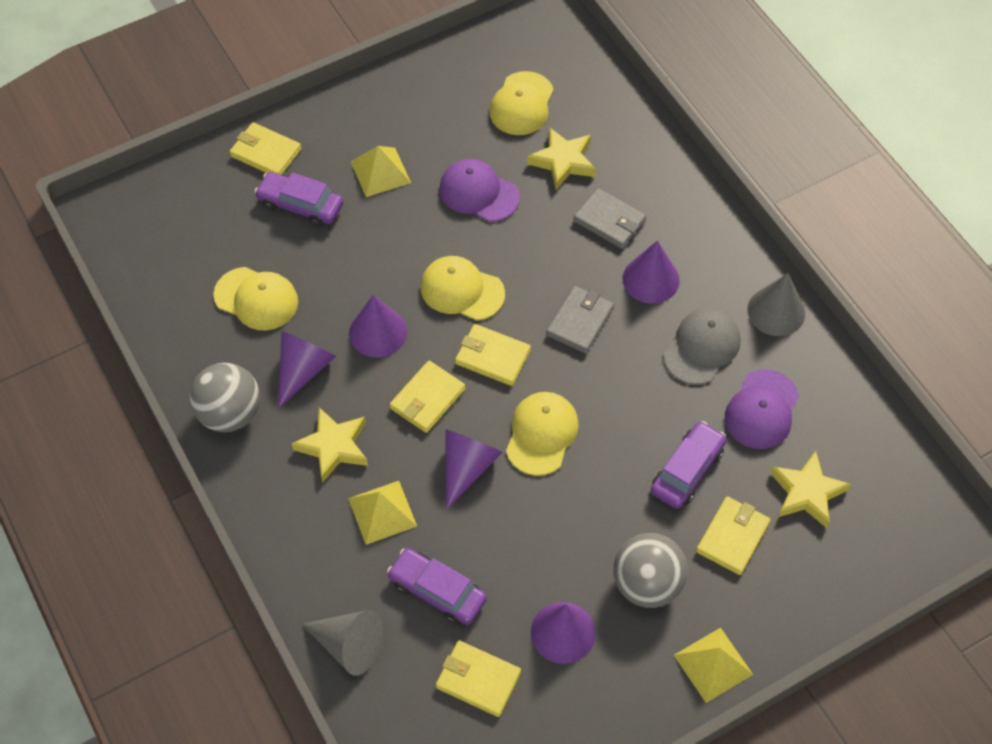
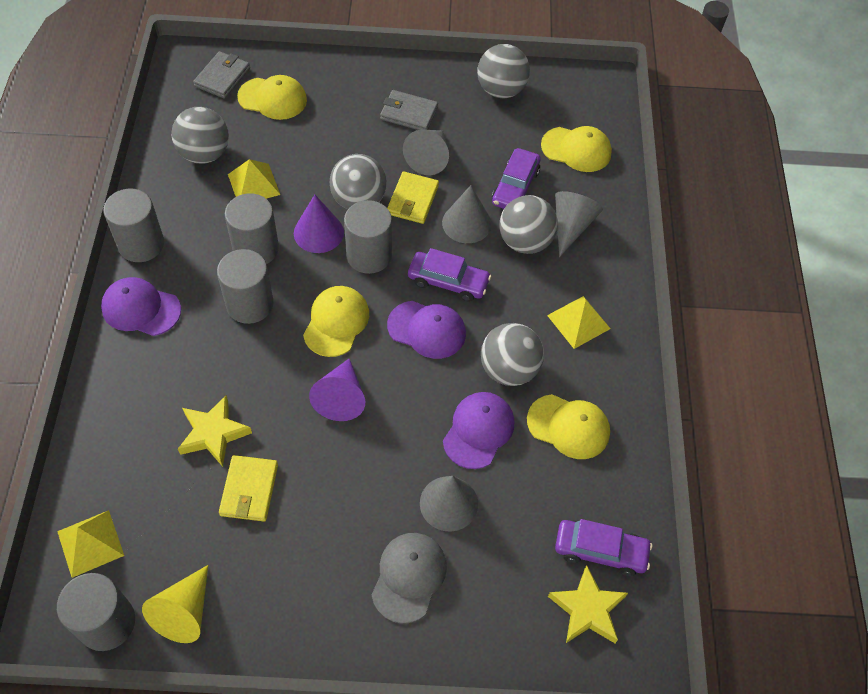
grey ball: [190,363,260,432] [613,533,688,608] = 2 -> [171,107,229,164] [330,154,387,209] [477,44,530,98] [481,323,544,386] [500,195,558,254] = 5
grey cone: [302,610,383,676] [747,273,805,336] = 2 -> [403,129,449,175] [420,476,478,532] [442,185,491,243] [555,191,603,257] = 4
grey cylinder: none = 0 -> [57,573,135,651] [103,189,164,262] [217,249,273,324] [225,193,279,264] [344,200,392,274] = 5
purple cap: [439,159,520,222] [725,369,799,449] = 2 -> [101,277,181,336] [387,301,466,359] [443,392,514,469] = 3
purple cone: [278,331,336,409] [349,295,407,358] [445,429,503,510] [531,602,596,664] [623,240,680,304] = 5 -> [294,194,344,253] [309,358,365,421] = 2
yellow cone: none = 0 -> [142,565,208,643] = 1
yellow star: [291,407,368,483] [527,127,596,190] [770,451,851,528] = 3 -> [178,395,252,467] [548,565,628,643] = 2
yellow wallet: [230,122,302,175] [390,361,465,433] [436,641,521,717] [455,324,531,386] [696,496,771,575] = 5 -> [219,455,278,522] [387,171,439,224] = 2

